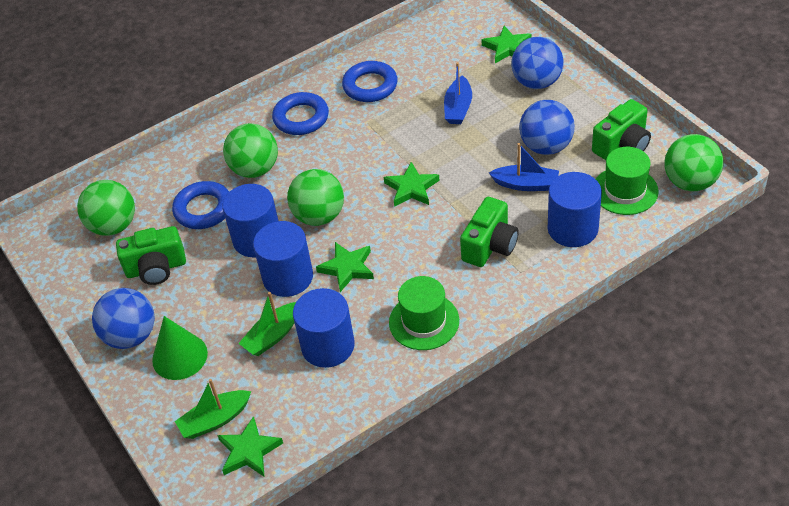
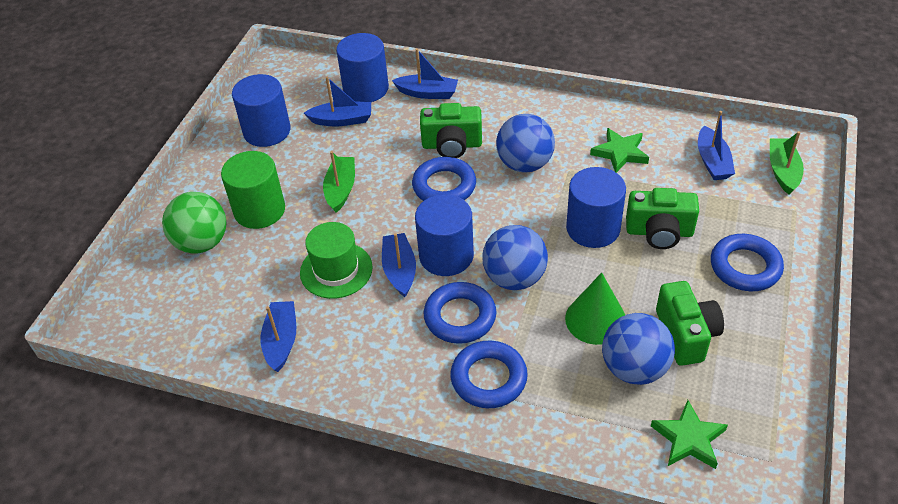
blue boat: [444,62,472,124] [489,143,559,191] = 2 -> [260,301,296,372] [304,77,371,126] [382,233,416,297] [392,48,458,99] [698,111,735,180] = 5
blue ring: [172,181,229,229] [272,92,329,135] [342,61,398,102] = 3 -> [412,157,476,201] [424,282,496,344] [450,340,528,408] [711,234,784,291] = 4
green ball: [77,180,135,236] [223,123,278,178] [287,169,344,226] [664,134,724,191] = 4 -> [162,192,226,254] = 1
green cylinder: none = 0 -> [221,151,285,229] = 1
green hat: [389,276,459,350] [596,147,659,215] = 2 -> [300,222,373,299] = 1
green star: [217,416,283,477] [316,242,374,292] [384,162,440,207] [482,26,531,63] = 4 -> [590,128,649,173] [651,400,728,469] = 2

